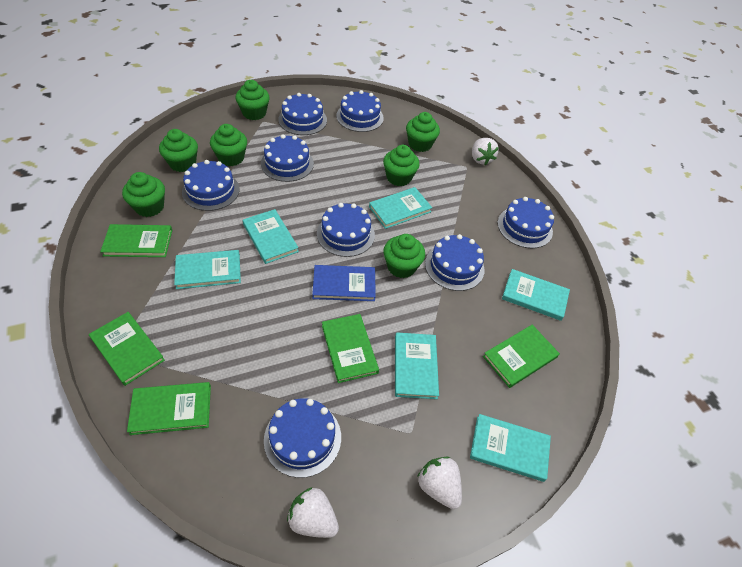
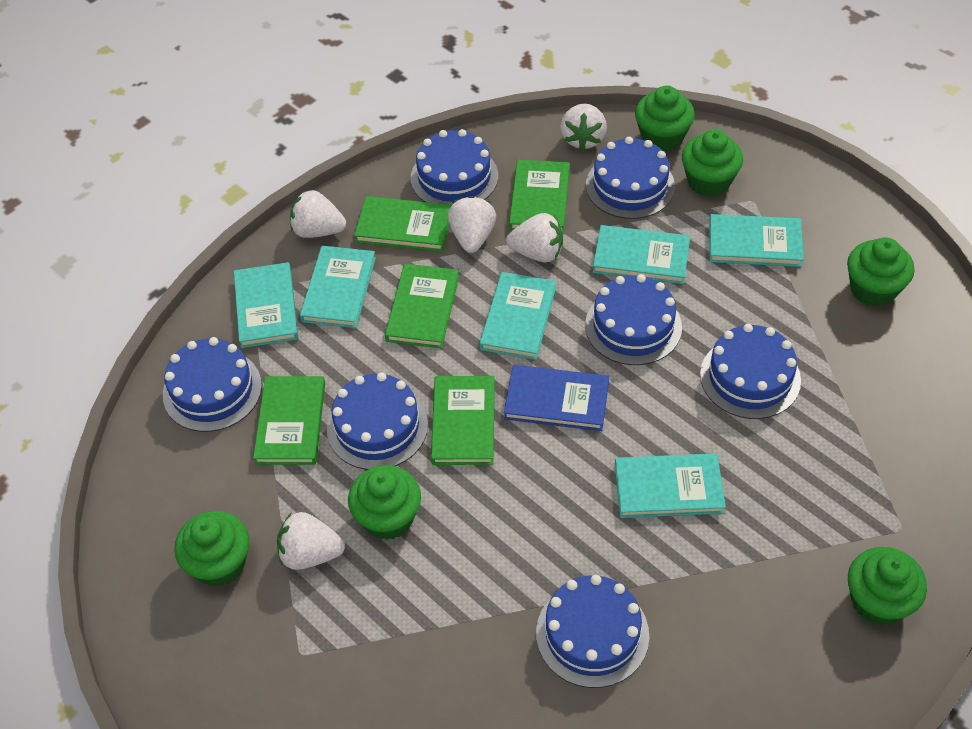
blue cake: [182,160,239,211] [261,134,314,182] [264,398,341,478] [278,93,327,135] [317,203,375,257] [336,90,384,132] [425,234,484,291] [498,197,554,248] = 8 -> [163,337,262,432] [327,373,428,470] [411,129,498,205] [536,575,649,688] [585,274,682,365] [586,137,675,219] [700,324,801,419] = 7
green cupcake: [122,172,165,217] [159,129,198,172] [210,124,247,166] [235,80,270,120] [383,145,420,186] [383,234,425,278] [406,112,440,152] = 7 -> [174,511,249,587] [348,465,421,540] [635,86,695,152] [682,129,743,197] [847,237,914,307] [848,547,927,626] = 6
white strawberry: [287,487,339,538] [417,457,462,509] [472,138,499,165] = 3 -> [277,512,345,570] [290,190,346,238] [448,196,496,253] [506,213,563,263] [560,103,607,150] = 5

